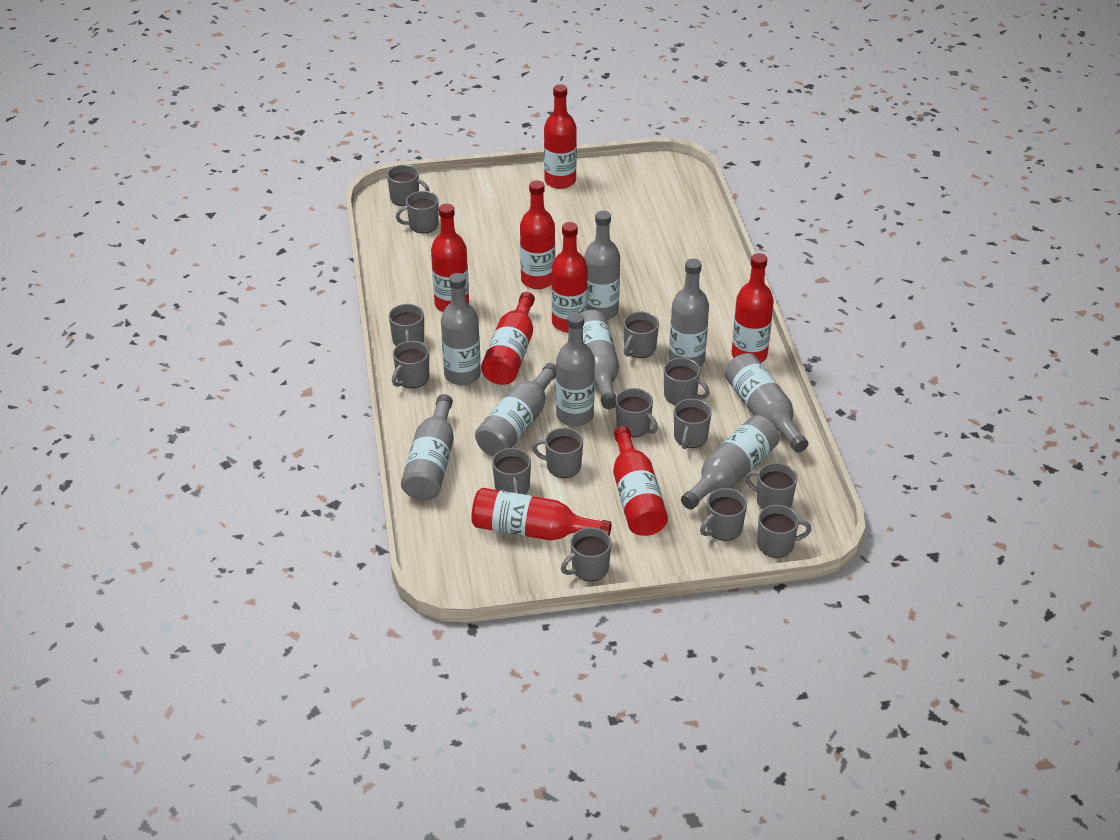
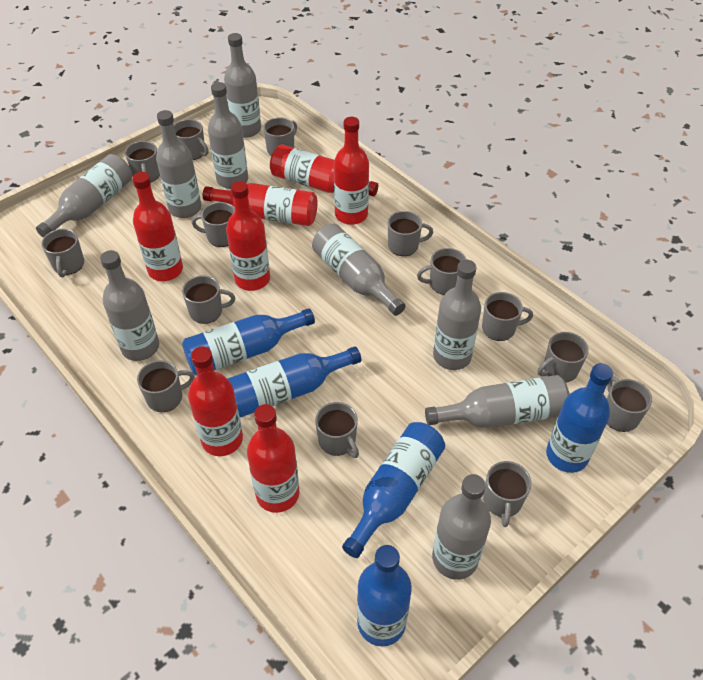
blue bottle: none = 0 -> [182,308,315,376] [227,346,361,417] [342,422,445,558] [357,545,412,646] [546,363,613,473] = 5
red bottle: [431,204,469,312] [471,488,612,540] [481,292,535,385] [520,180,555,289] [544,84,577,189] [551,222,588,333] [613,426,668,536] [732,253,774,363] = 8 -> [132,172,183,281] [188,347,243,456] [203,183,318,226] [226,181,270,291] [247,404,299,513] [270,144,378,197] [334,117,369,225] = 7

